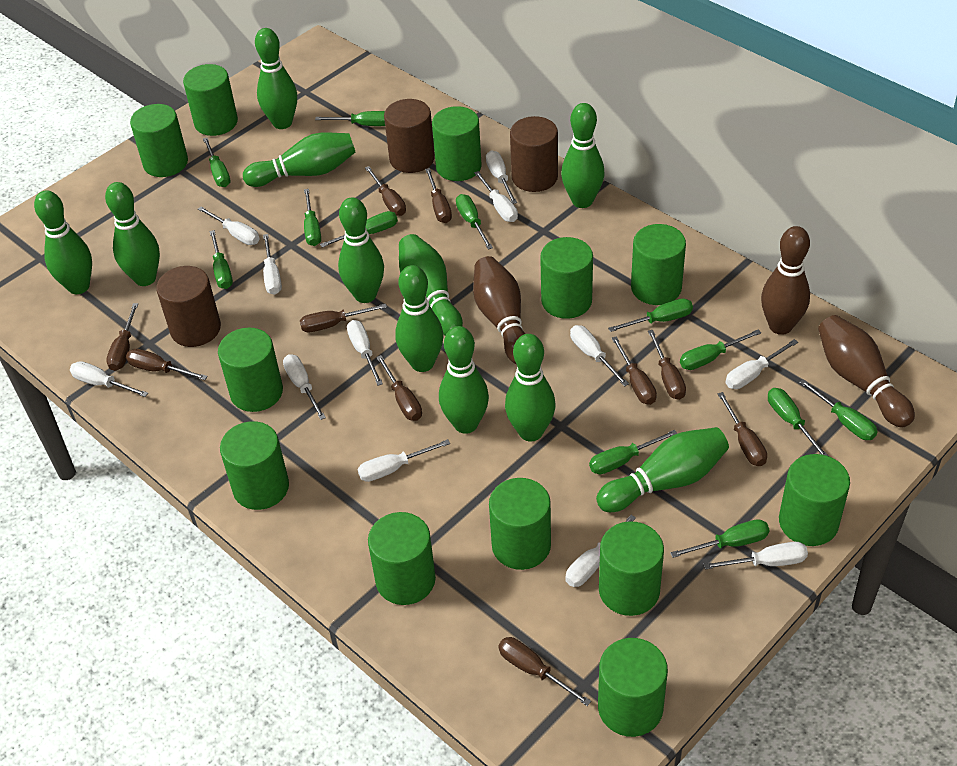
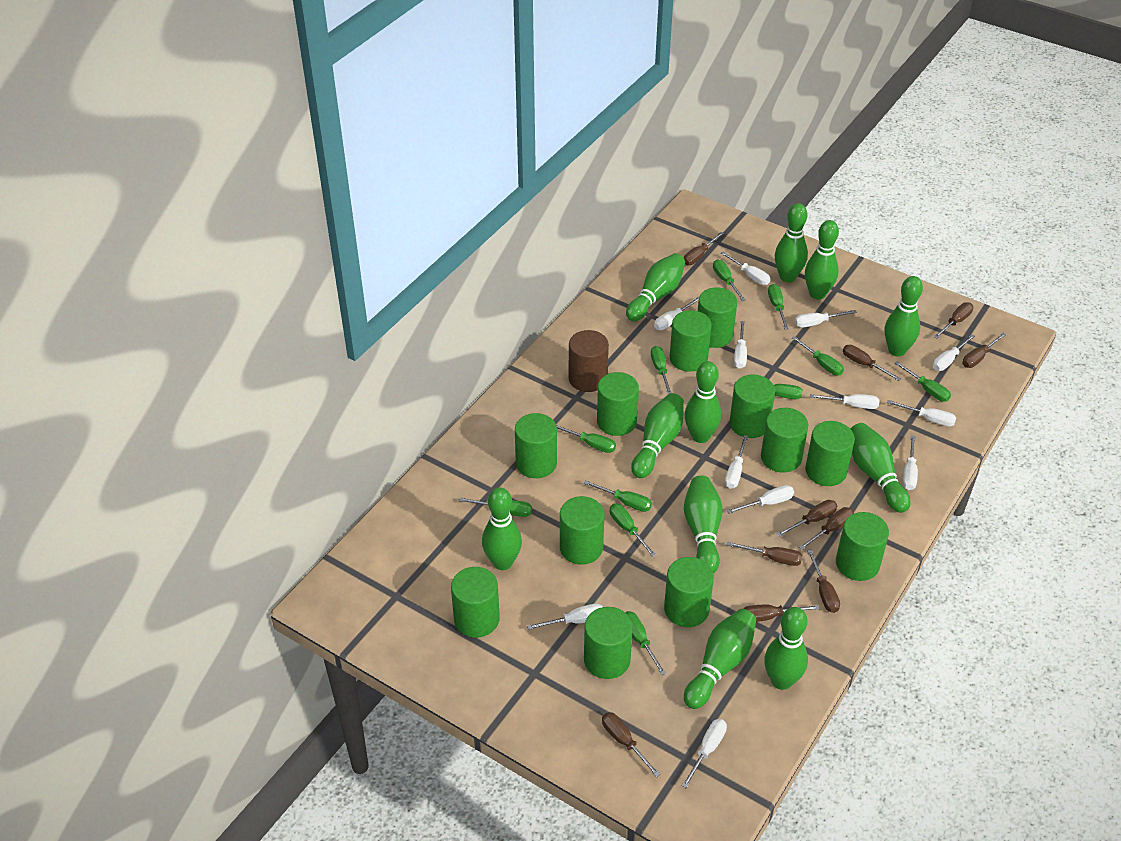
brown bowling pin: [473,256,525,364] [761,226,810,335] [818,315,915,427] = 3 -> none = 0
brown cylinder: [156,266,221,347] [384,99,435,173] [510,116,558,192] = 3 -> [569,330,609,392] = 1
green screwdriver: [203,138,230,187] [209,230,233,289] [304,189,321,246] [315,111,385,126] [320,211,398,247] [456,194,493,250] [589,430,678,474] [608,298,693,332] [670,519,769,558] [680,330,761,370] [768,388,828,456] [799,379,878,440] = 12 -> [459,497,532,517] [556,425,616,453] [584,480,652,512] [610,504,656,557] [625,611,666,675] [651,346,672,394] [713,260,745,301] [734,381,803,399] [768,284,789,329] [792,336,844,376] [894,361,951,402] = 11

